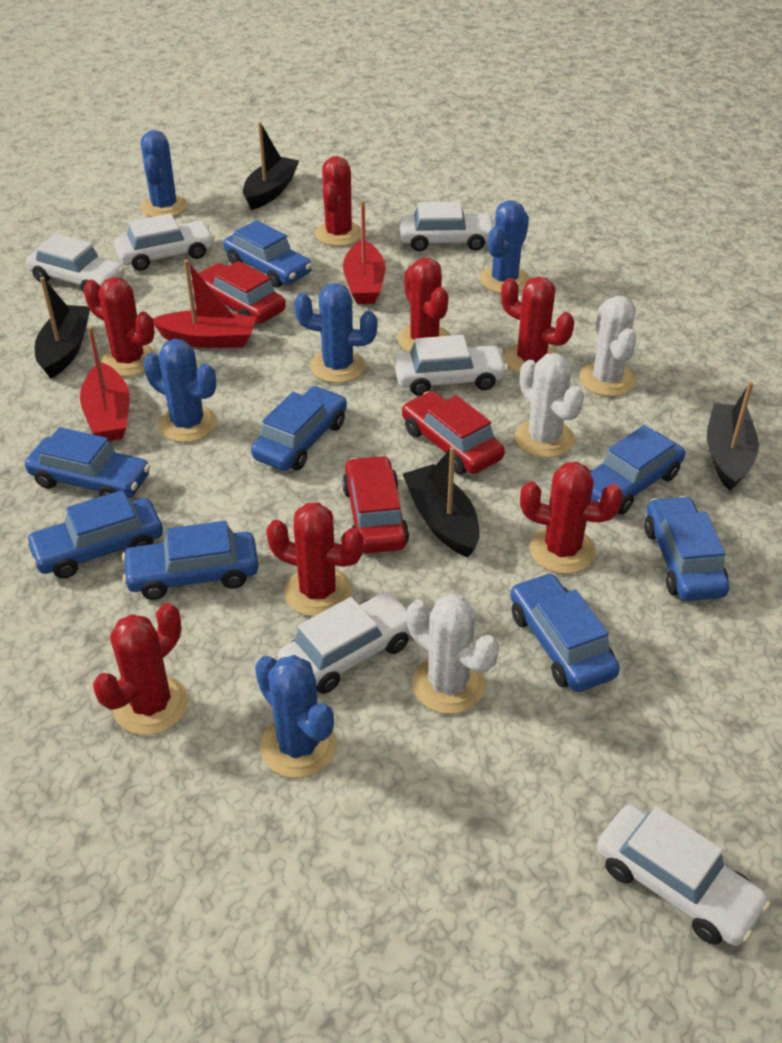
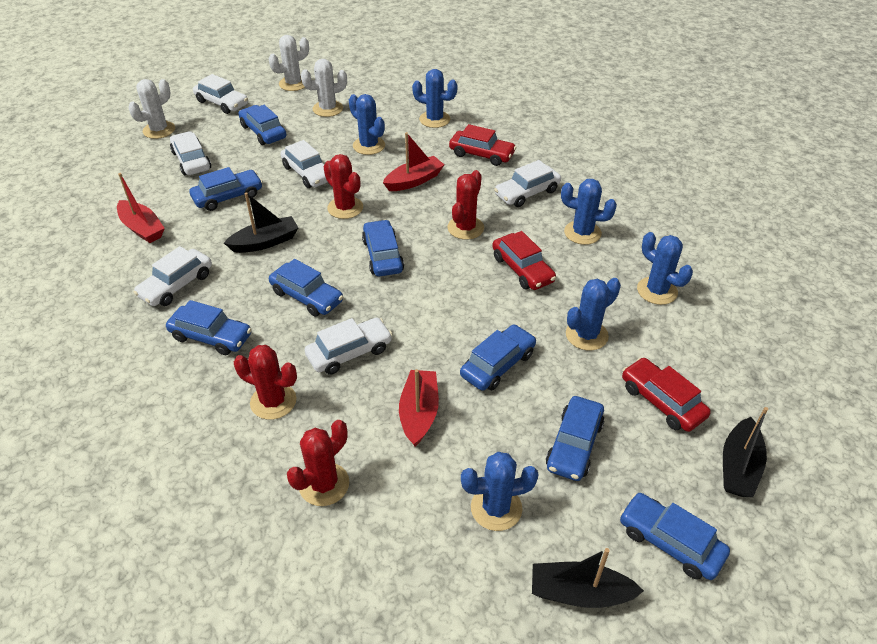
black boat: [35,277,90,379] [243,122,299,210] [403,446,480,557] [707,381,759,491] = 4 -> [224,192,298,253] [532,548,644,608] [723,407,768,497] = 3
blue cactus: [141,130,187,217] [143,339,217,443] [255,655,337,778] [294,283,378,383] [480,200,530,294] = 5 -> [349,94,385,155] [412,69,458,128] [461,452,539,531] [561,179,617,245] [566,278,621,351] [637,232,693,305] = 6
red cactus: [83,277,156,377] [93,603,188,735] [266,503,364,617] [315,156,361,246] [398,258,451,352] [501,276,574,373] [520,462,623,574] = 7 -> [234,345,297,420] [287,420,349,506] [324,154,363,219] [447,170,484,240] = 4

